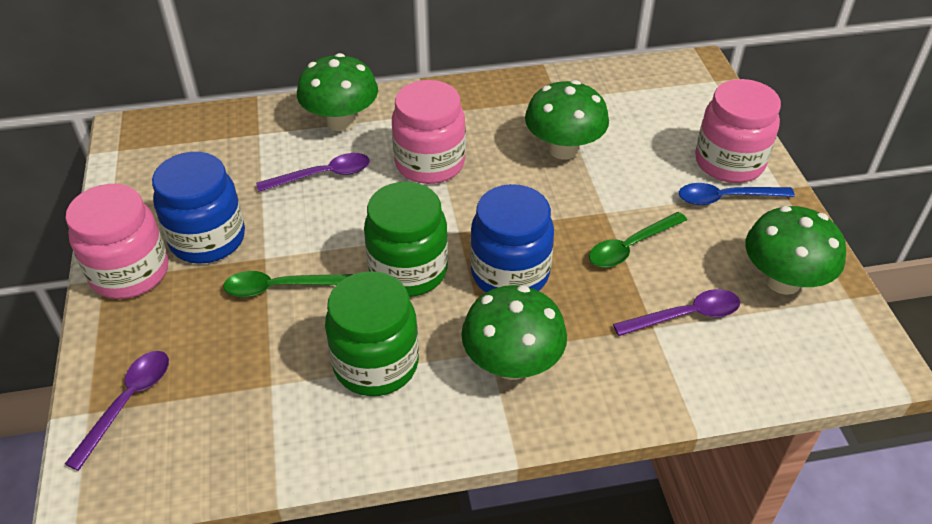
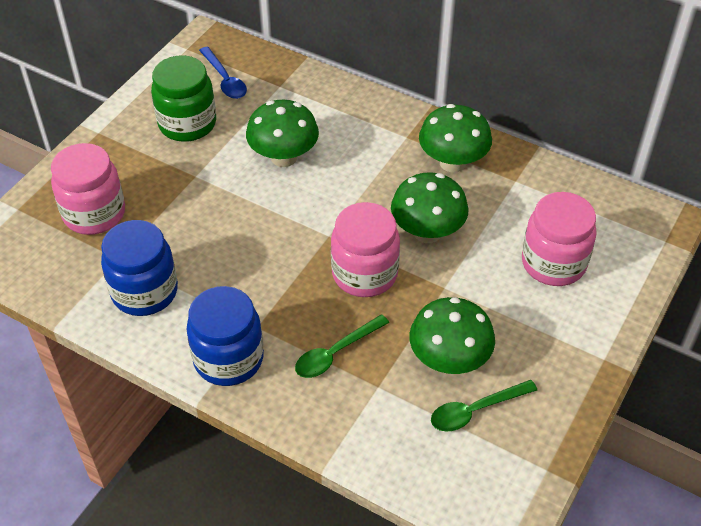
green jar: [325,271,419,396] [364,182,448,297] = 2 -> [151,55,216,142] = 1
purple spoon: [65,351,169,471] [256,153,370,192] [613,289,740,336] = 3 -> none = 0

